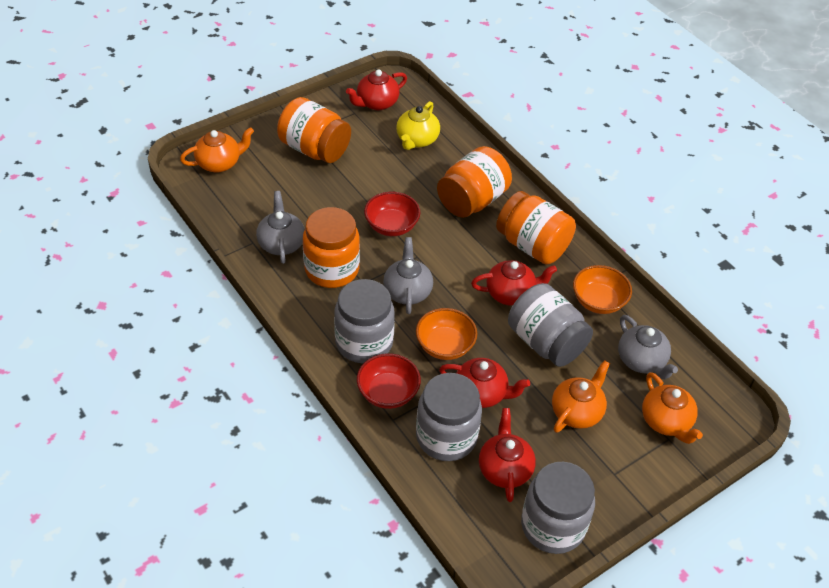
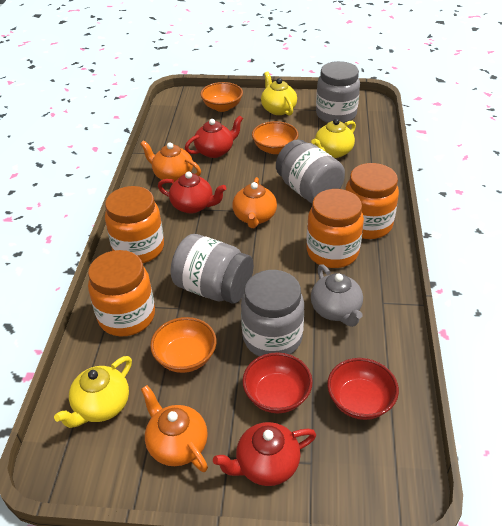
grey teapot: [256,191,305,264] [383,237,433,314] [618,315,678,379] = 3 -> [311,264,363,327] = 1
orange bowl: [416,308,477,360] [573,265,632,314] = 2 -> [150,317,216,373] [200,82,243,112] [252,121,298,154] = 3
red teapot: [346,69,407,110] [439,358,530,408] [471,260,557,306] [479,408,536,502] = 4 -> [158,172,227,213] [185,115,243,158] [213,422,316,486] = 3
yellow teapot: [396,101,440,150] = 1 -> [54,356,132,428] [261,71,297,116] [311,119,356,158] = 3

